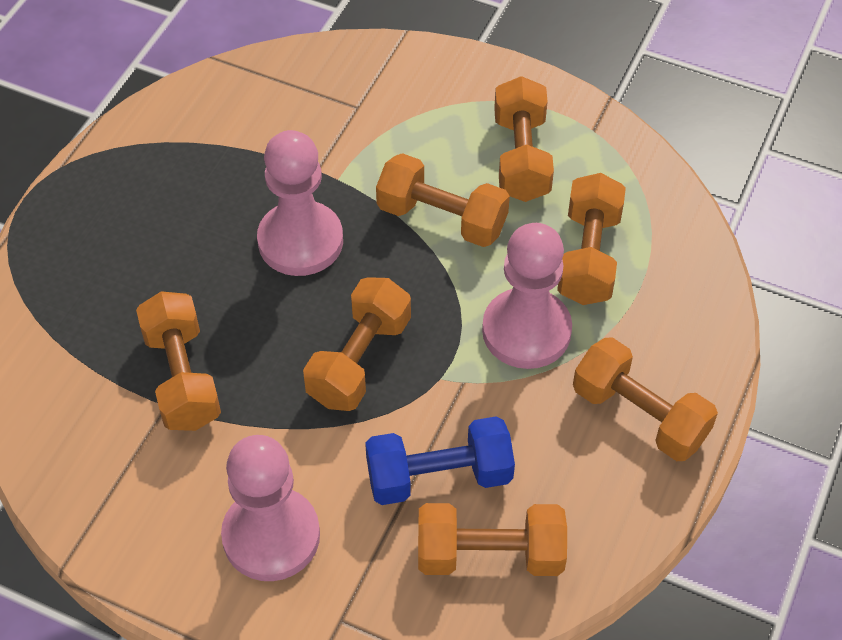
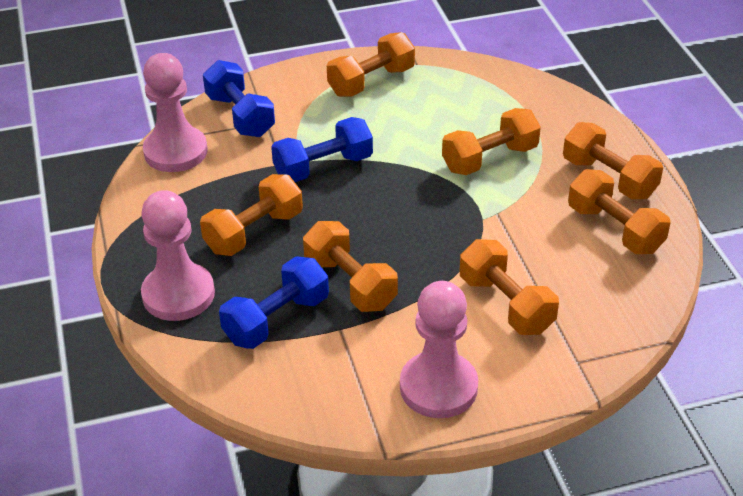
blue dumbbell: [365,416,515,505] = 1 -> [203,60,275,137] [219,256,329,349] [271,117,373,182] = 3

